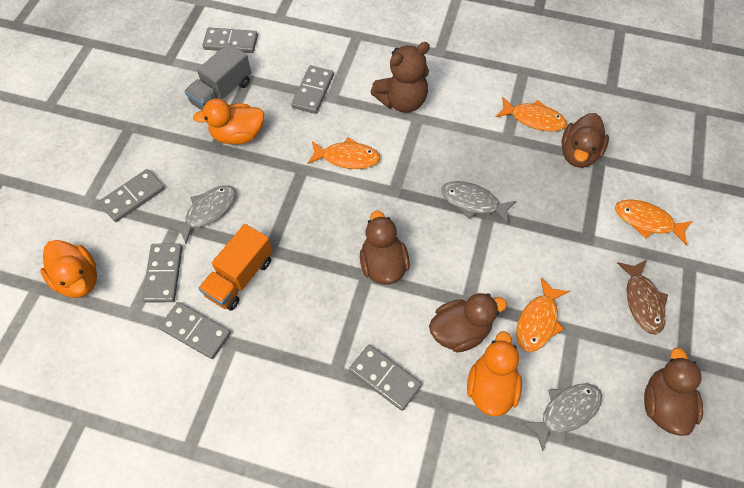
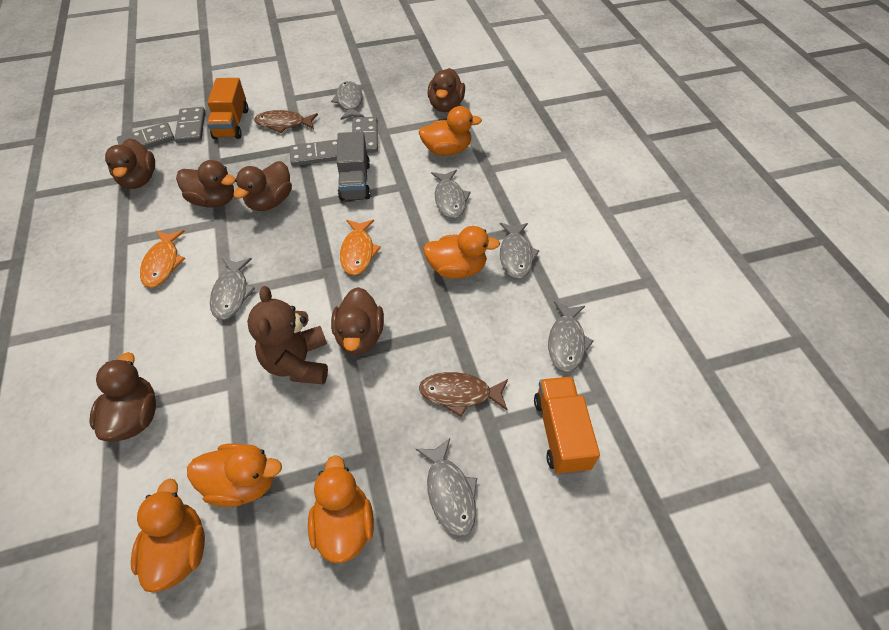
brown duck: [360,210,410,285] [429,293,507,353] [561,113,609,168] [644,348,703,436] = 4 -> [89,352,156,442] [105,138,155,189] [176,160,235,208] [233,161,292,211] [331,287,384,355] [427,68,465,112] = 6
brown fish: [617,260,668,335] = 1 -> [254,110,318,133] [419,372,508,417] = 2
grey domino: [99,169,165,222] [142,244,183,302] [159,302,231,359] [203,27,258,53] [291,65,334,114] [349,345,422,411] = 6 -> [117,122,175,149] [174,107,205,143] [289,140,337,166] [352,117,378,153] = 4
grey fish: [167,185,236,244] [441,181,516,224] [521,383,602,451] = 3 -> [210,258,255,320] [331,81,364,120] [416,438,477,537] [431,170,471,219] [500,223,539,279] [548,301,594,372] = 6
orange duck: [40,240,97,298] [193,99,265,145] [467,331,522,416] = 3 -> [131,479,205,593] [187,443,282,507] [308,455,374,563] [419,106,482,156] [423,226,500,279] = 5
orange fish: [307,137,380,169] [496,97,567,132] [516,278,569,352] [615,200,693,245] = 4 -> [140,230,185,288] [340,220,381,275] = 2
orange truck: [198,224,273,311] = 1 -> [207,78,248,139] [534,376,600,474] = 2

